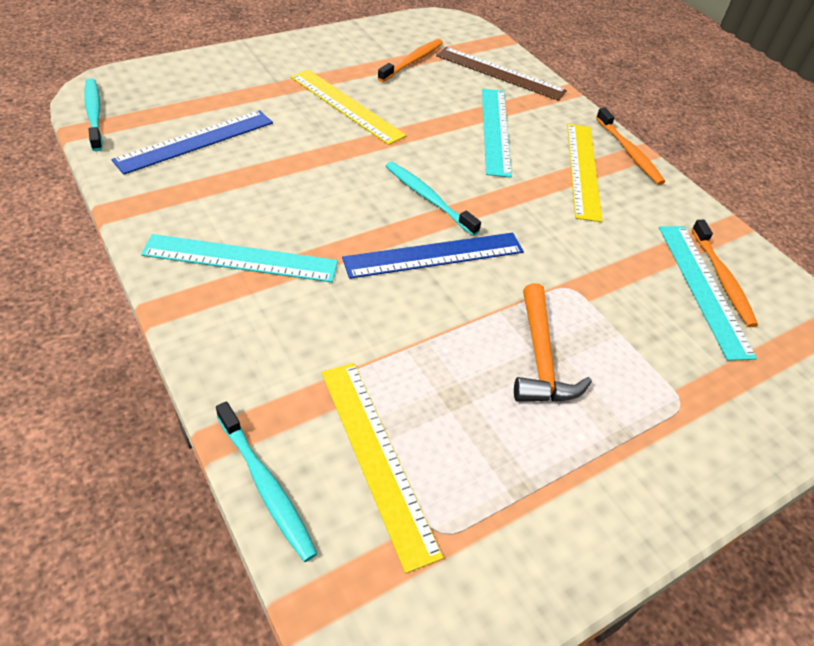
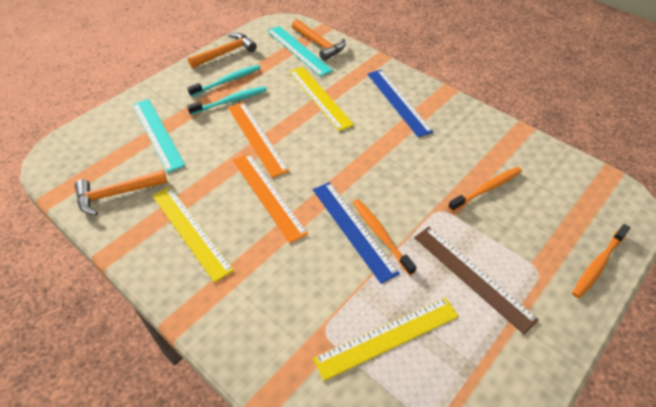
orange hammer: [514,283,592,402] = 1 -> [75,170,167,216] [188,33,257,68] [292,19,346,61] = 3
orange ruler: none = 0 -> [228,102,289,178] [233,153,308,243] = 2
turquoise ruler: [141,234,338,282] [482,89,512,178] [659,226,757,361] = 3 -> [132,99,186,173] [267,26,333,77] = 2
turquoise toothbrush: [84,78,103,151] [216,401,318,562] [386,162,481,236] = 3 -> [187,65,261,97] [187,86,267,115] = 2

